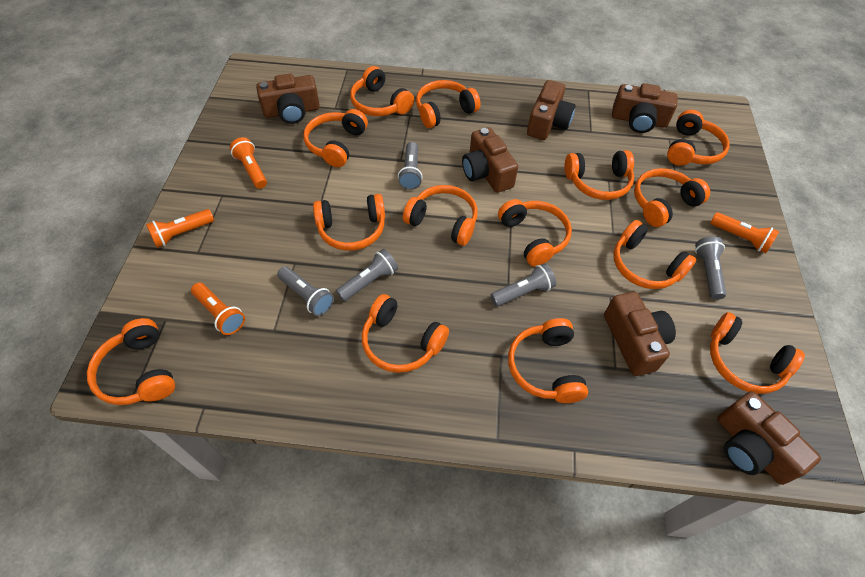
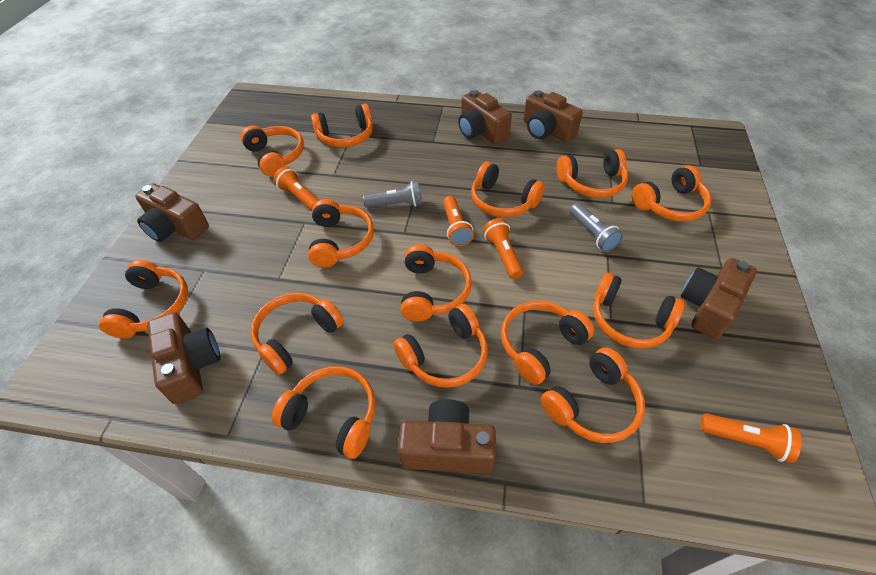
grey flashlight: [277,266,334,316] [336,249,398,301] [398,142,423,190] [490,263,556,306] [695,236,726,300] = 5 -> [363,181,422,208] [570,203,623,252] = 2

